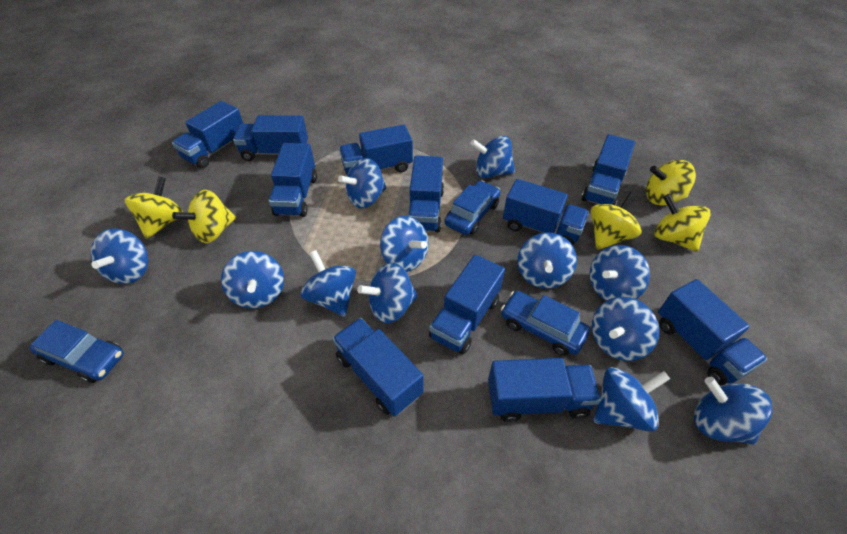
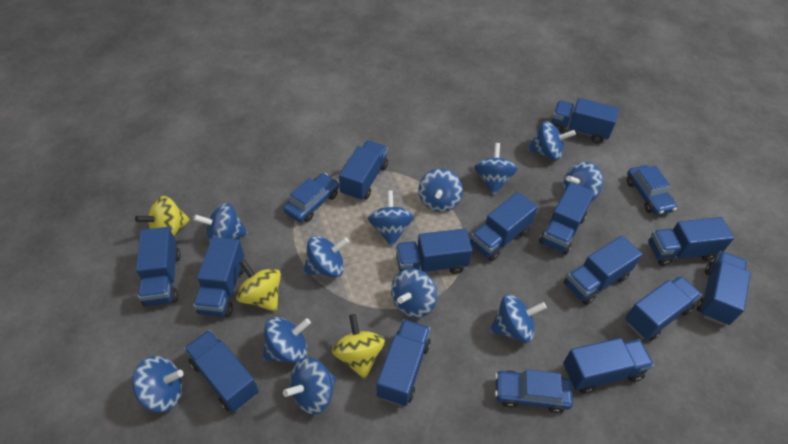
blue truck: [172,101,243,168] [233,115,308,161] [269,143,317,217] [332,318,423,417] [339,125,413,175] [408,156,444,232] [429,255,505,354] [488,358,601,422] [503,179,589,246] [582,134,635,206] [658,279,767,385] = 11 -> [136,227,181,306] [184,330,259,413] [193,237,244,317] [339,141,388,201] [377,319,431,406] [396,228,472,274] [470,192,538,261] [539,182,595,255] [551,98,619,143] [563,338,654,394] [564,236,642,305] [625,276,702,341] [648,217,734,266] [697,251,751,325] = 14
yellow spinning top: [125,176,183,239] [172,190,236,243] [591,192,642,250] [646,160,696,206] [654,194,711,252] = 5 -> [135,196,190,236] [236,259,281,312] [332,314,385,379] = 3

